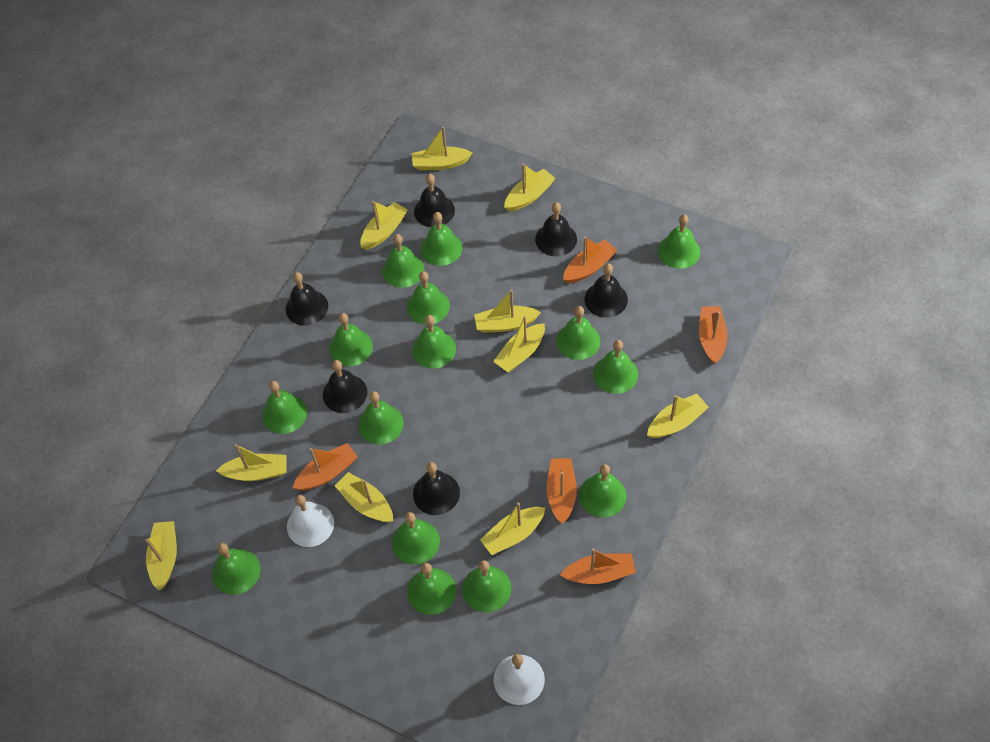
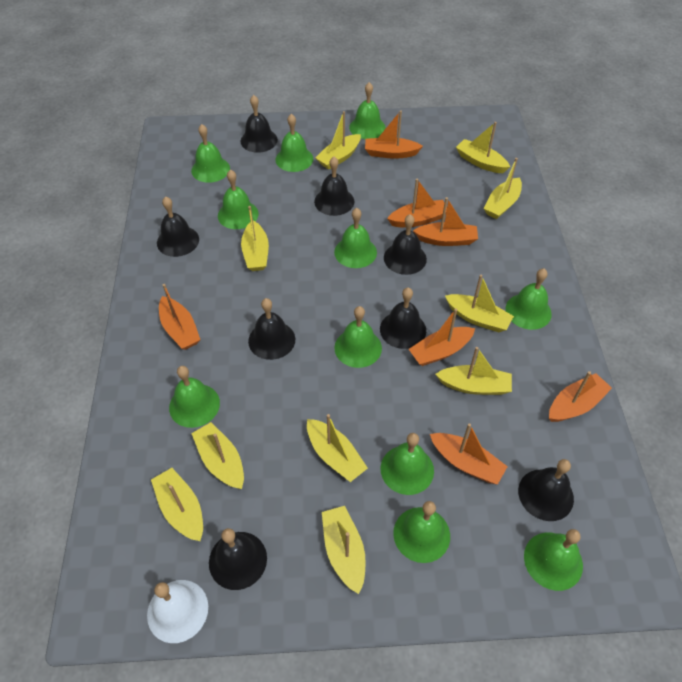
black bell: [286,272,328,326] [323,360,367,413] [413,462,460,515] [414,174,455,227] [535,202,577,256] [585,264,628,318] = 6 -> [157,196,199,257] [209,528,267,590] [241,95,278,153] [248,298,295,360] [314,157,354,216] [380,287,426,349] [384,214,427,275] [518,459,574,521] = 8
green bell: [212,543,261,595] [262,381,307,434] [329,313,373,366] [358,391,404,444] [382,234,424,288] [392,512,440,565] [407,271,450,325] [407,563,456,615] [412,315,456,368] [421,212,462,266] [462,560,511,612] [556,306,600,360] [579,464,627,517] [593,340,638,394] [658,214,700,269] = 15 -> [169,366,220,428] [191,124,230,183] [218,170,259,229] [275,114,313,172] [334,208,377,268] [334,306,382,368] [349,82,386,139] [381,433,434,495] [393,501,450,563] [505,269,552,330] [524,529,583,591] = 11
orange boat: [293,443,358,490] [547,458,577,524] [560,548,636,584] [563,237,617,283] [699,306,728,364] = 5 -> [159,284,200,350] [365,110,423,159] [387,179,447,227] [409,308,475,366] [413,197,478,246] [430,423,508,485] [549,371,612,422] = 7
white bell: [287,495,334,547] [493,654,545,705] = 2 -> [147,580,208,643] = 1

